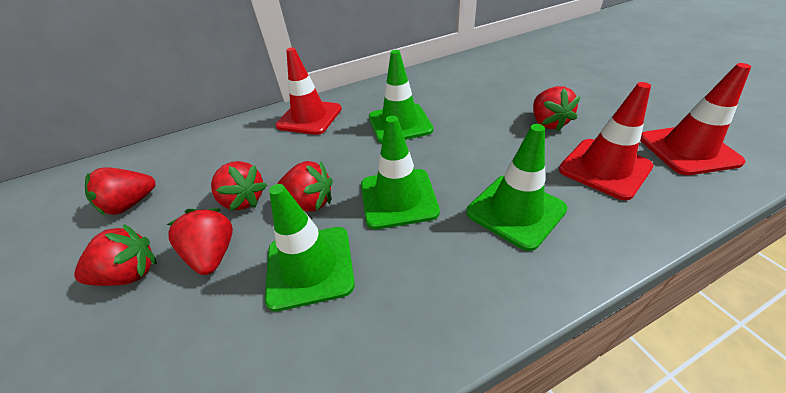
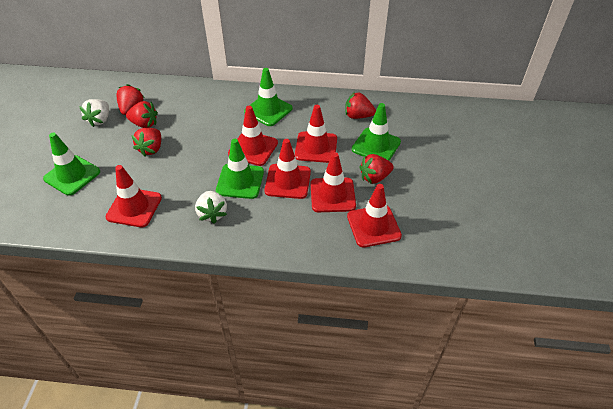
red strawberry: [74,224,157,286] [85,167,155,215] [167,208,233,275] [211,161,267,211] [277,161,333,212] [533,86,581,131] = 6 -> [116,84,144,115] [126,101,158,128] [131,128,161,157] [345,92,376,119] [359,154,394,184] = 5
red traffic cone: [276,48,342,135] [559,82,654,200] [640,63,751,175] = 3 -> [105,165,162,227] [228,106,278,166] [264,139,311,199] [295,105,337,163] [310,152,356,212] [347,184,402,248] = 6
white strawberry: none = 0 -> [79,99,109,127] [195,191,227,224] = 2

